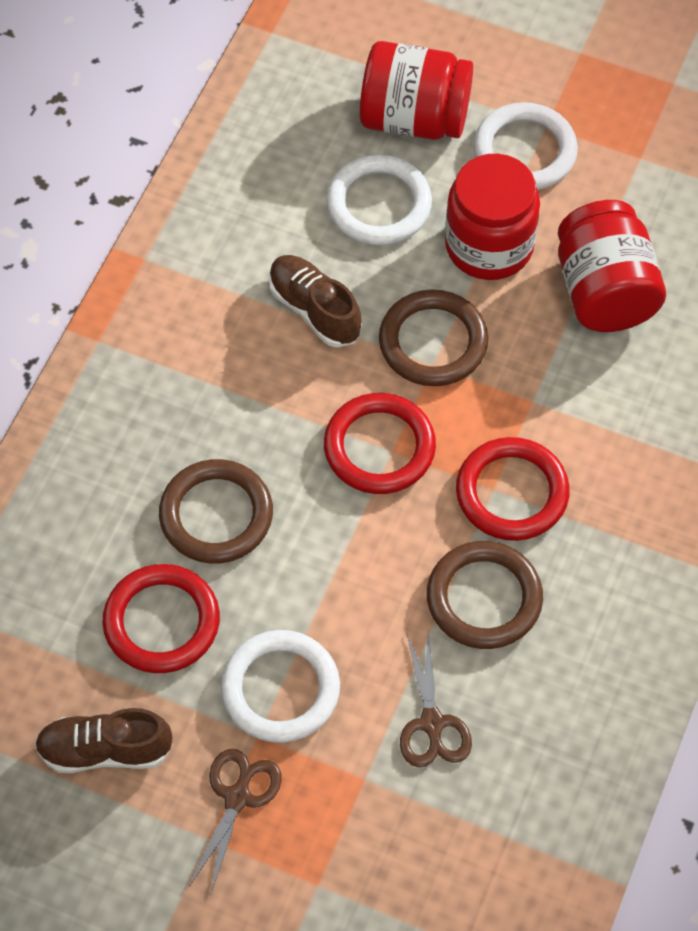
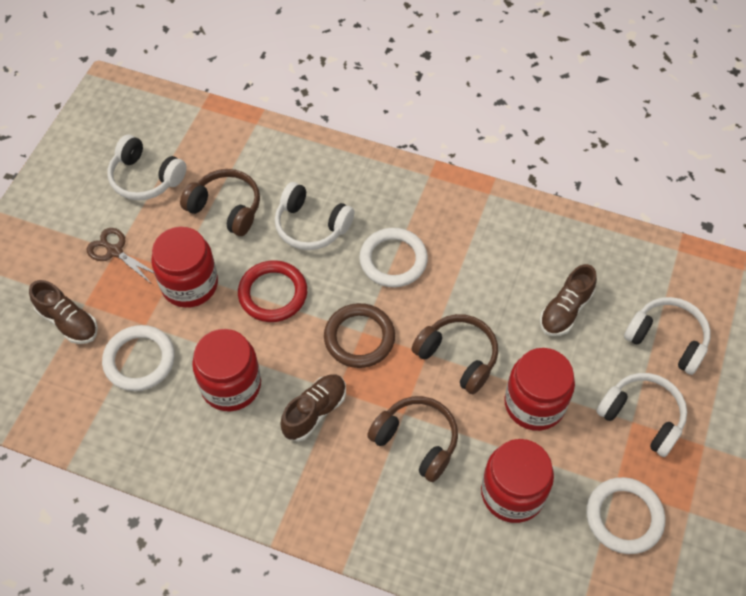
brown headphones: none = 0 -> [180,169,260,236] [367,396,458,482] [412,314,498,394] = 3
brown ring: [159,459,273,564] [379,289,488,386] [427,541,543,649] = 3 -> [324,303,395,368] = 1
brown scissors: [189,749,282,893] [400,631,472,768] = 2 -> [87,228,154,283] = 1
brown shoe: [35,708,172,773] [269,255,362,348] = 2 -> [29,280,98,344] [280,374,346,442] [540,264,597,336] = 3
red jar: [360,41,473,140] [445,154,540,280] [558,200,666,332] = 3 -> [151,227,218,308] [192,329,261,411] [481,439,554,523] [504,348,575,431] = 4
red ring: [102,564,220,673] [324,393,436,494] [456,437,570,541] = 3 -> [238,260,307,322] = 1
white headphones: none = 0 -> [108,135,187,200] [275,182,354,250] [596,373,687,457] [624,297,711,375] = 4

